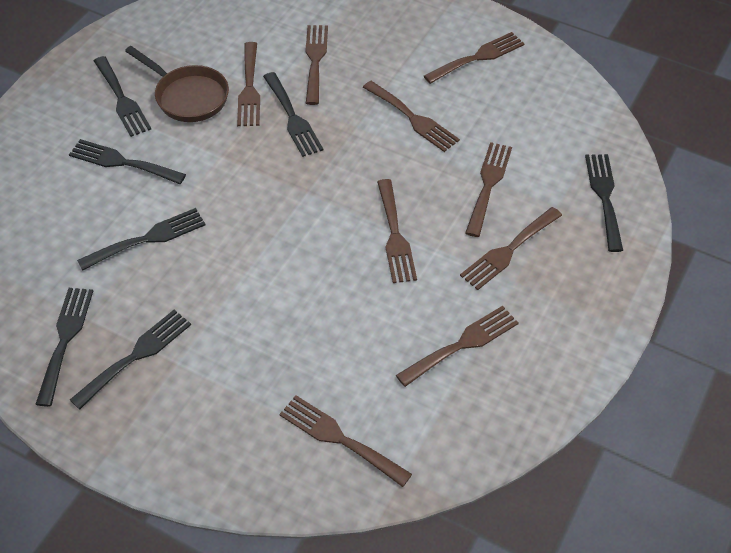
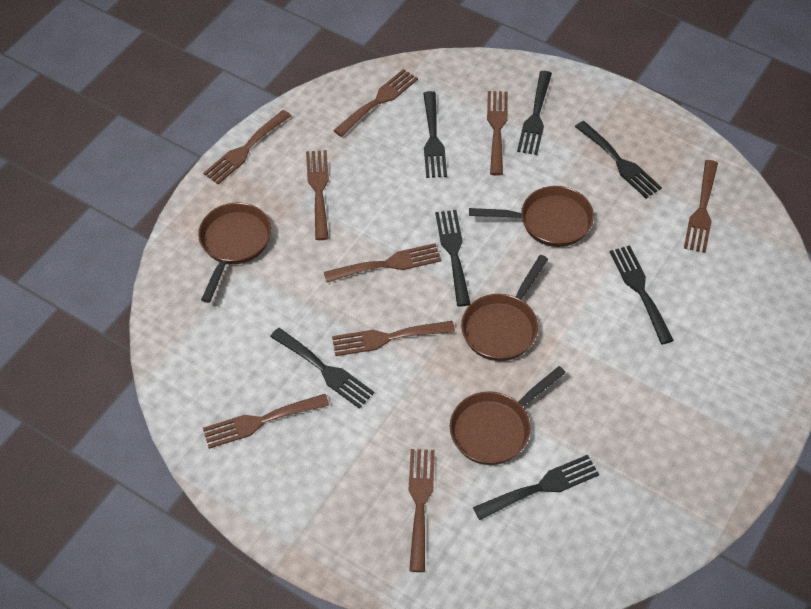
brown pan: [125,46,229,122] = 1 -> [198,203,271,303] [450,366,566,465] [461,255,548,361] [469,186,594,247] = 4

